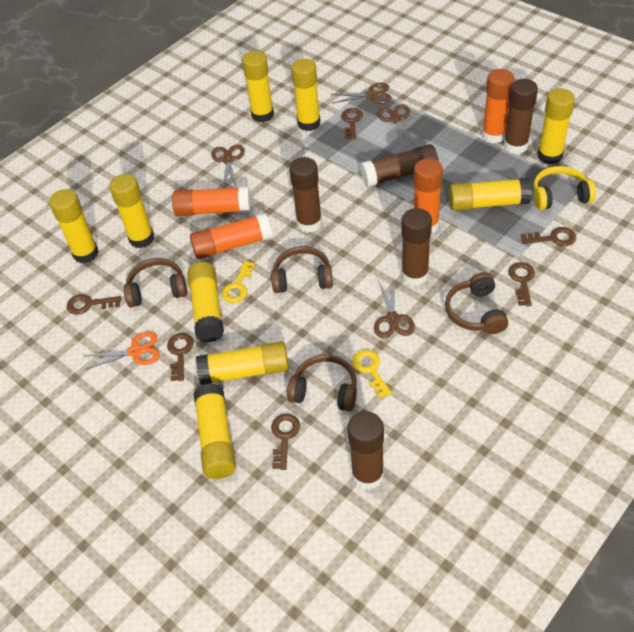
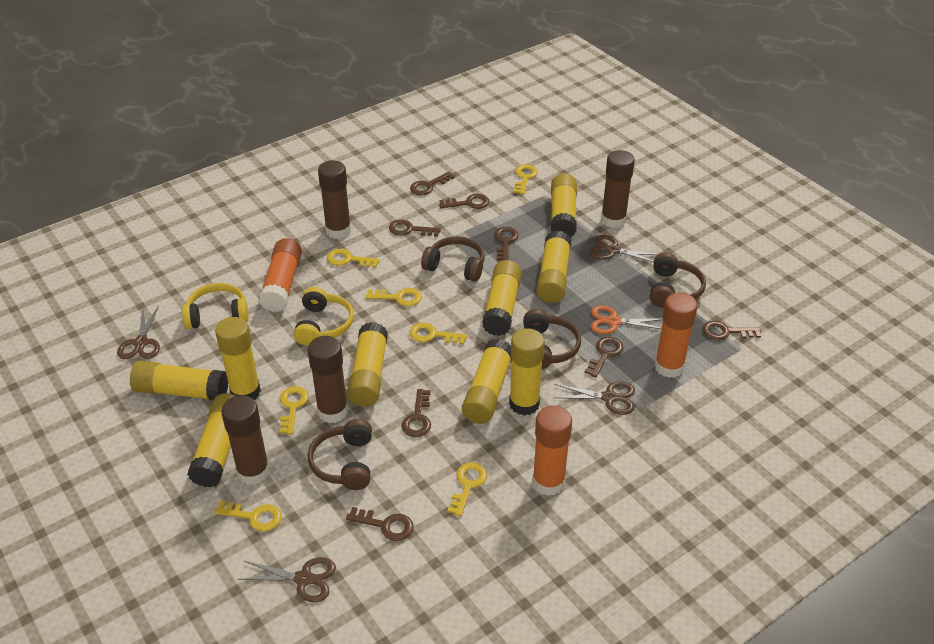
brown glue stick: [289,157,322,233] [347,411,384,490] [360,144,438,187] [401,208,432,286] [504,79,538,154] = 5 -> [221,395,270,485] [308,336,348,423] [318,160,351,239] [601,150,635,228] = 4
brown key: [67,294,121,315] [167,333,194,381] [271,414,300,470] [341,108,363,140] [508,262,535,306] [521,227,576,246] = 6 -> [346,507,414,541] [389,220,441,237] [401,389,431,437] [410,172,455,195] [439,194,489,209] [494,227,518,261] [584,337,623,378] [702,321,761,340] = 8
orange glue stick: [172,186,251,216] [190,213,272,259] [414,158,443,234] [482,69,514,143] = 4 -> [259,238,302,312] [532,406,572,496] [654,292,698,378] = 3
yellow headphones: [533,166,596,210] = 1 -> [182,283,248,329] [294,287,354,346] = 2
yellow key: [222,261,255,303] [352,350,392,399] = 2 -> [214,501,282,532] [279,386,309,434] [327,249,380,268] [366,288,422,306] [410,323,467,345] [447,462,487,516] [514,164,538,194] = 7

